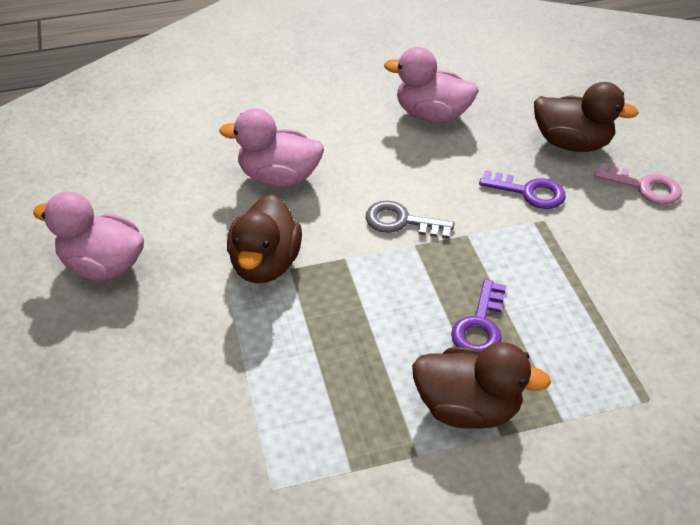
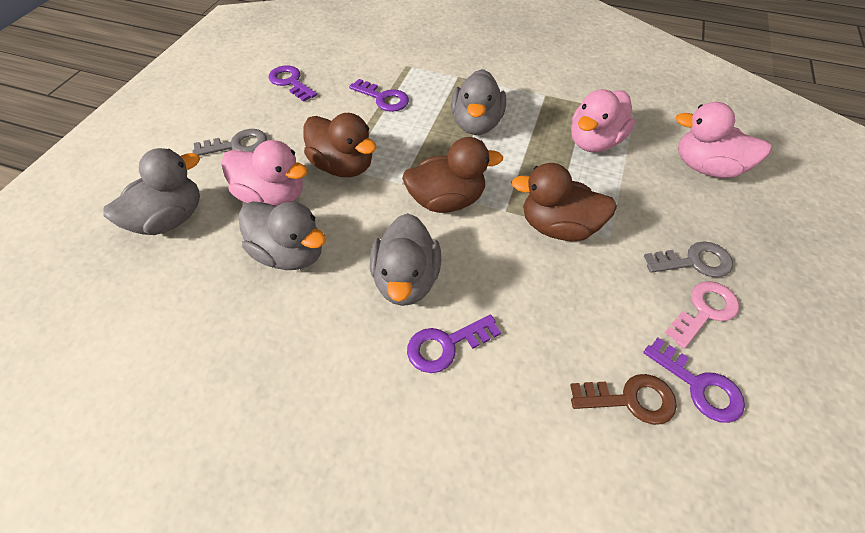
brown key: none = 0 -> [570,374,677,425] = 1
grey duck: none = 0 -> [103,148,200,235] [239,201,326,270] [370,213,441,306] [451,69,506,135] = 4
grey key: [366,200,454,239] = 1 -> [192,129,267,156] [644,241,733,277] = 2
purple key: [451,279,506,351] [479,170,566,209] = 2 -> [269,65,317,102] [349,79,409,112] [407,314,501,373] [643,338,745,423] = 4

